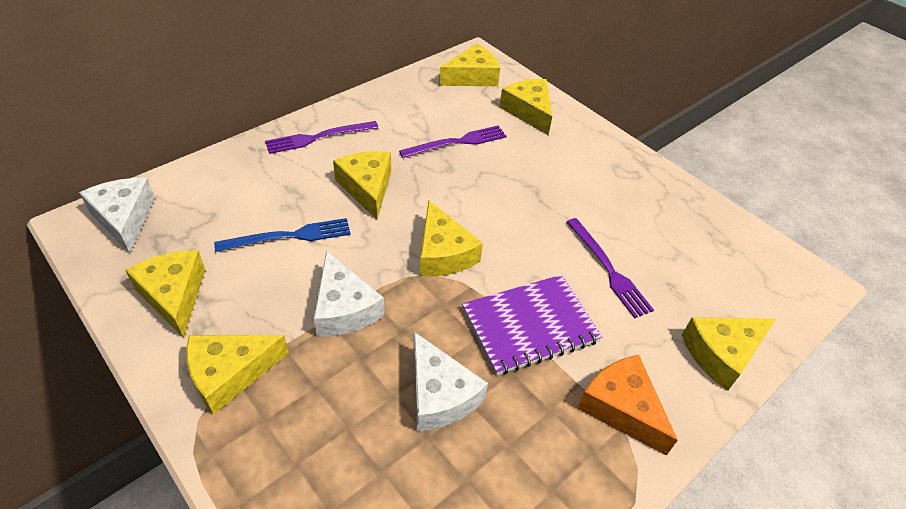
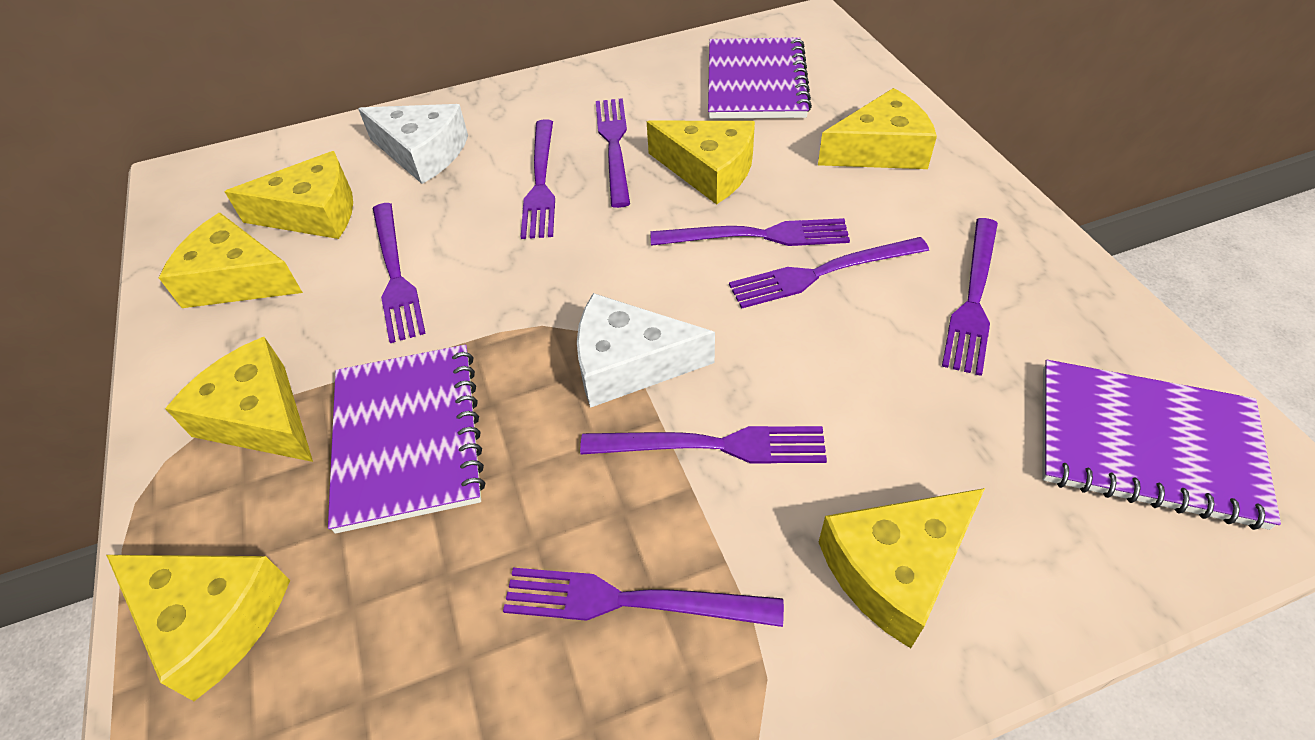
blue fork: [214,218,351,252] = 1 -> none = 0
orange cheese: [578,355,678,455] = 1 -> none = 0
purple fork: [265,121,379,154] [399,125,507,158] [567,218,654,318] = 3 -> [373,203,426,343] [503,568,784,627] [521,119,555,239] [580,426,827,463] [596,98,630,208] [651,218,850,246] [729,237,929,309] [942,218,998,376] = 8
purple notebook: [462,275,603,375] = 1 -> [328,345,485,534] [708,37,812,119] [1043,360,1281,530] = 3
white cheese: [79,178,155,253] [314,251,385,337] [414,332,488,432] = 3 -> [358,104,468,184] [577,293,715,408] = 2

